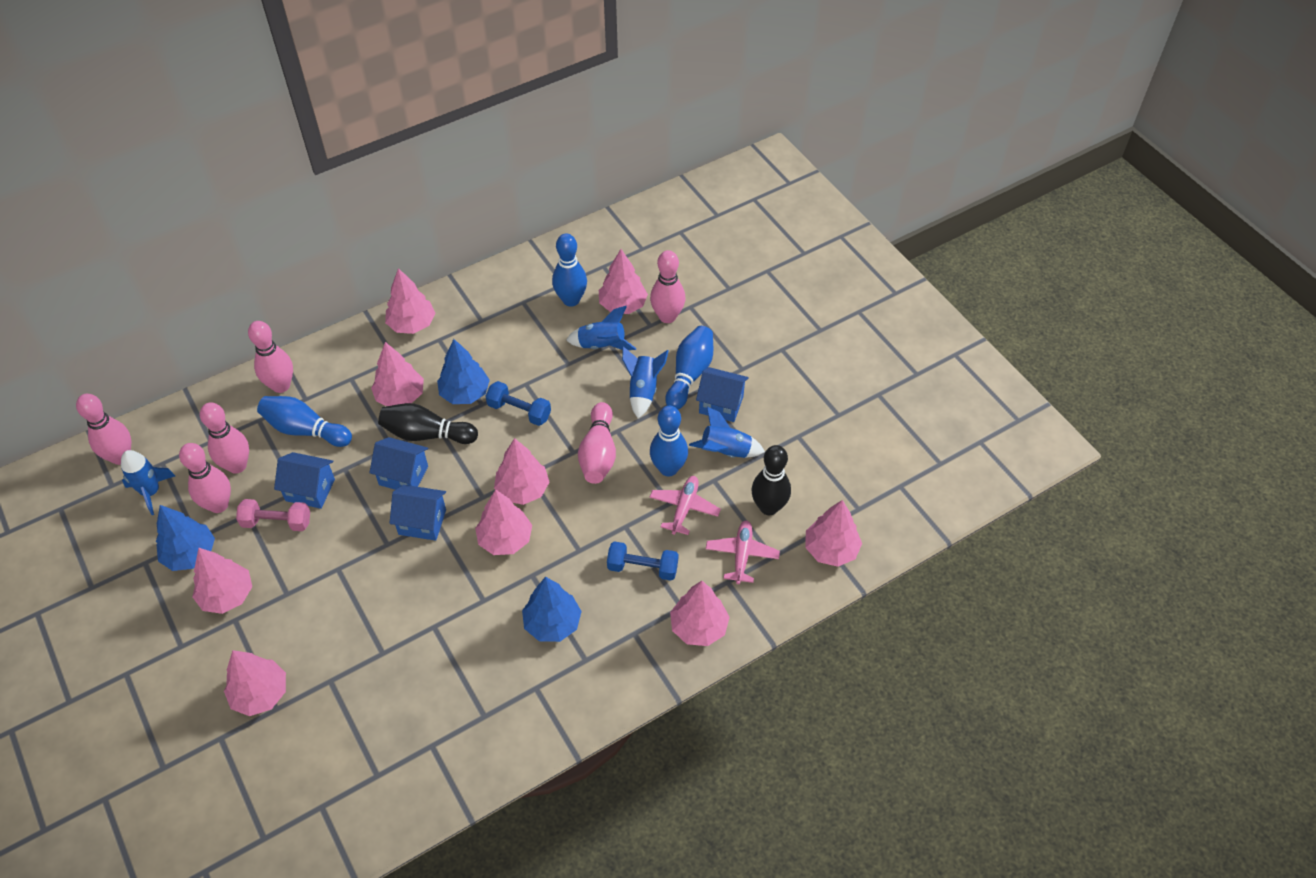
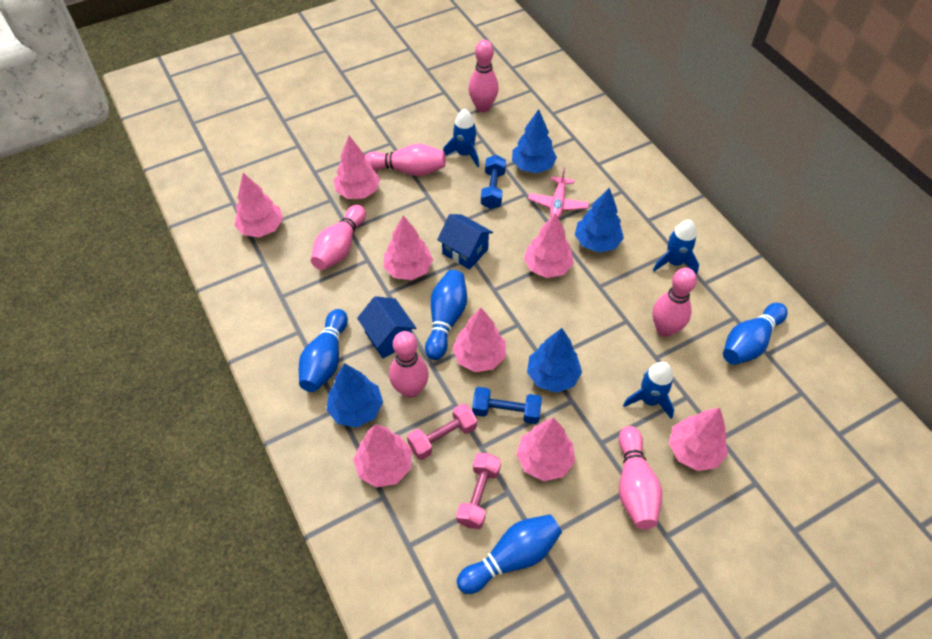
black bowling pin: [378,403,478,444] [751,445,791,515] = 2 -> none = 0
blue house: [274,452,335,509] [369,437,428,490] [389,485,446,541] [696,367,749,422] = 4 -> [357,296,416,358] [437,214,493,270] = 2
blue rocket: [121,450,175,515] [566,306,636,350] [622,347,669,419] [689,407,765,458] = 4 -> [443,109,479,167] [623,362,674,419] [653,220,699,275] = 3
blue tree: [156,505,215,571] [437,339,490,404] [522,577,582,642] = 3 -> [327,363,383,427] [512,109,557,173] [527,328,582,393] [575,188,624,253] = 4
pink dumbbell: [236,499,310,531] = 1 -> [407,404,477,460] [456,453,501,529] = 2
pink plane: [650,476,721,535] [706,520,780,584] = 2 -> [528,168,589,219] = 1
pink tree: [192,548,252,614] [224,650,286,716] [371,342,424,406] [385,268,435,334] [475,489,532,555] [494,438,549,505] [599,249,648,314] [670,581,730,646] [805,500,862,567] = 9 -> [234,173,283,237] [334,136,380,199] [353,424,412,487] [384,215,433,280] [452,308,506,372] [516,418,575,481] [524,213,574,278] [669,408,728,471] = 8

